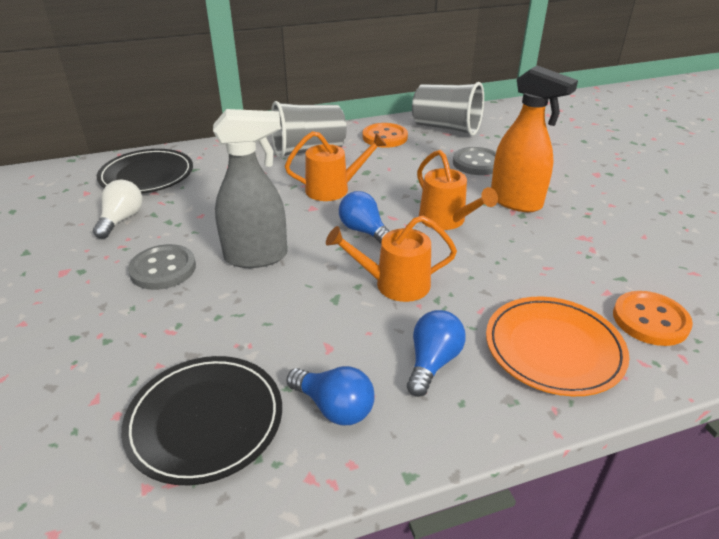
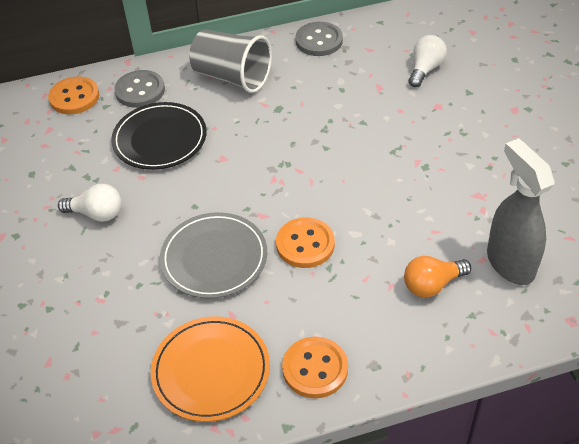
black plate: [97,149,193,193] [121,356,282,485] = 2 -> [111,102,207,170] = 1
blue light bulb: [286,366,375,425] [339,191,390,244] [407,310,466,397] = 3 -> none = 0
grey cup: [271,101,346,158] [412,82,484,136] = 2 -> [189,29,272,93] = 1
grey plate: none = 0 -> [160,212,267,299] = 1
orange button: [363,123,408,148] [613,291,693,346] = 2 -> [48,76,99,114] [276,218,335,268] [282,336,348,398] = 3
orange light bulb: none = 0 -> [404,256,471,298] = 1
orange spray bottle: [491,66,578,212] = 1 -> none = 0
orange watering can: [285,131,387,201] [326,216,457,302] [417,150,498,230] = 3 -> none = 0
white light bulb: [93,180,143,239] = 1 -> [58,184,122,222] [409,35,447,87] = 2

